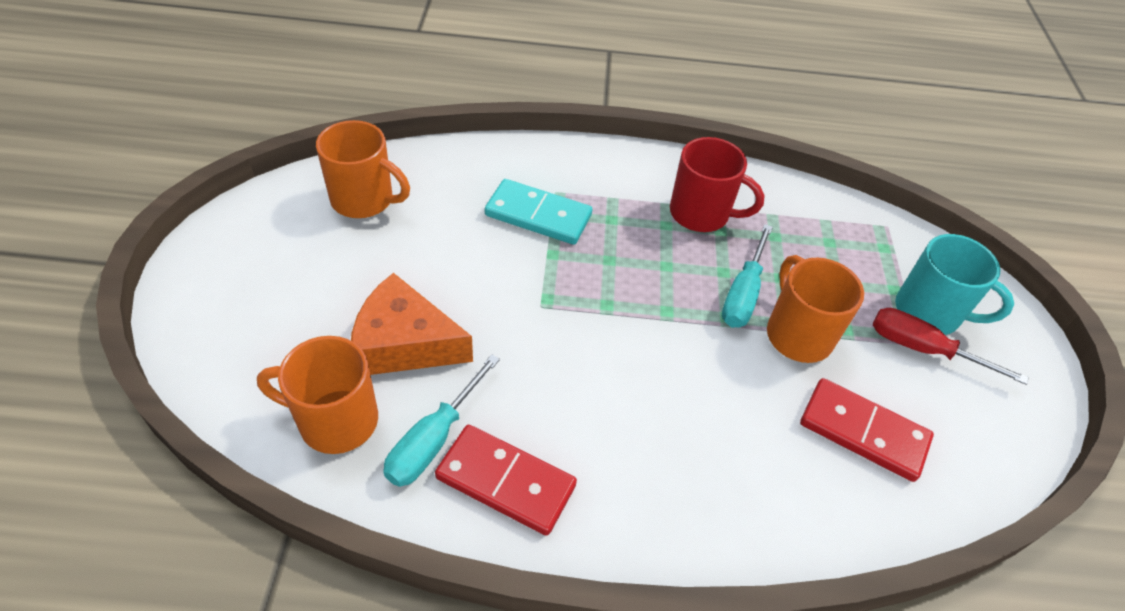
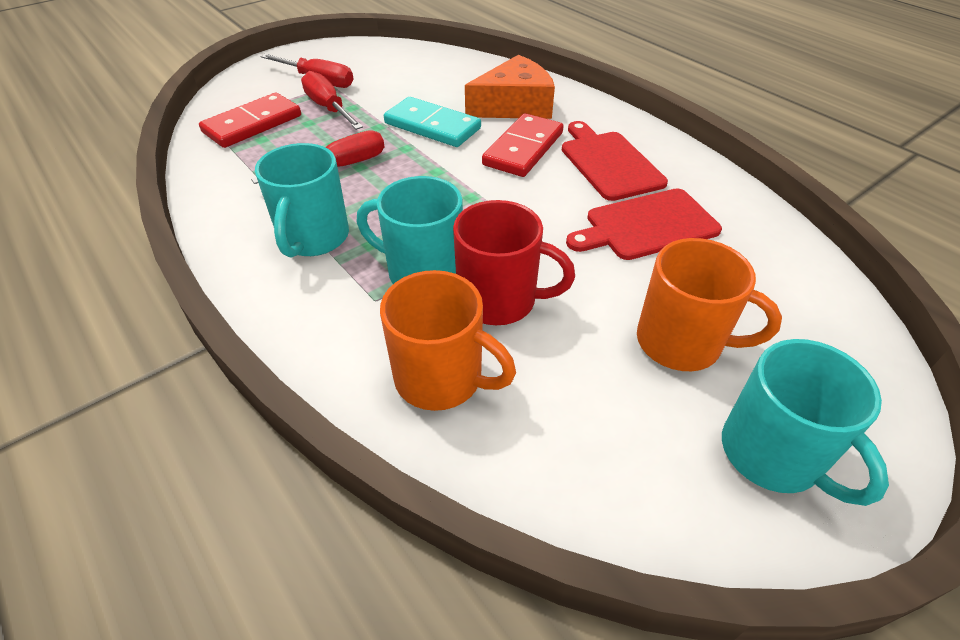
orange mug: [257,336,378,454] [316,120,410,218] [767,255,864,363] = 3 -> [380,270,516,411] [637,238,782,371] = 2
red cutting board: none = 0 -> [562,121,668,201] [566,188,722,260] = 2
red screwdriver: [873,308,1029,385] = 1 -> [251,130,384,184] [260,54,353,88] [301,71,363,130] = 3
turquoise mug: [895,234,1014,335] = 1 -> [255,143,349,258] [357,176,463,284] [722,339,889,506] = 3
turquoise screwdriver: [383,354,500,487] [722,224,773,328] = 2 -> none = 0

